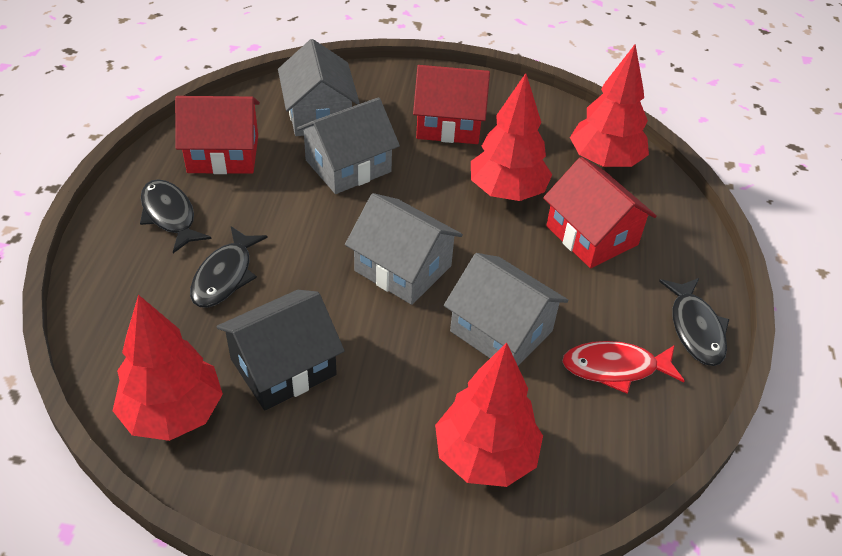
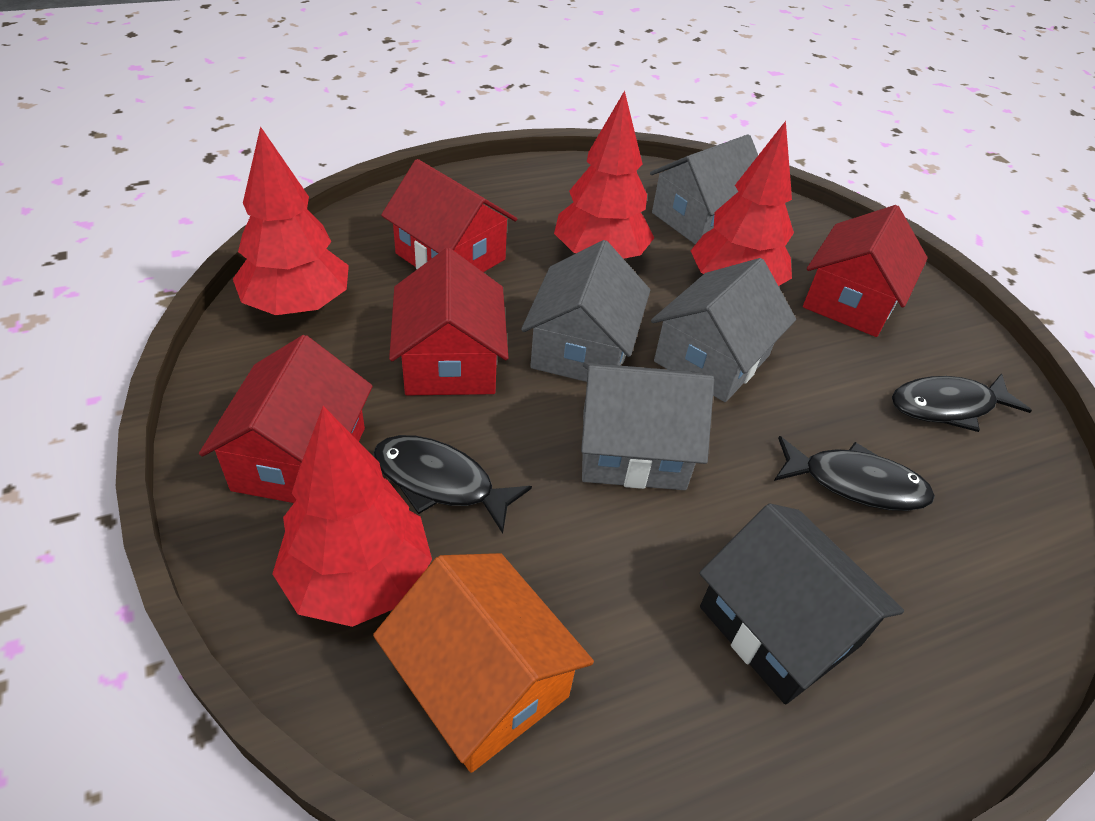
orange house: none = 0 -> [373,553,594,773] = 1
red fish: [562,341,685,394] = 1 -> none = 0
red house: [175,96,260,174] [413,65,490,144] [543,157,657,268] = 3 -> [199,335,373,503] [381,159,517,272] [389,248,508,395] [803,205,928,337] = 4

